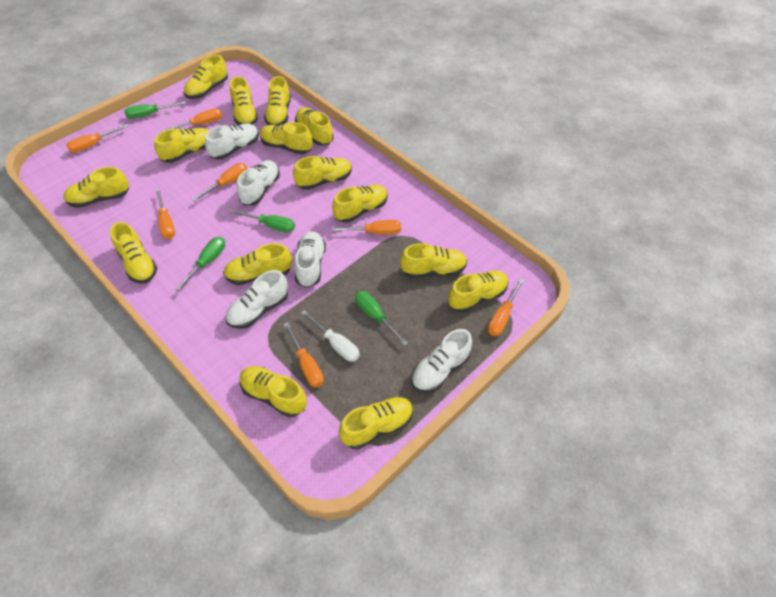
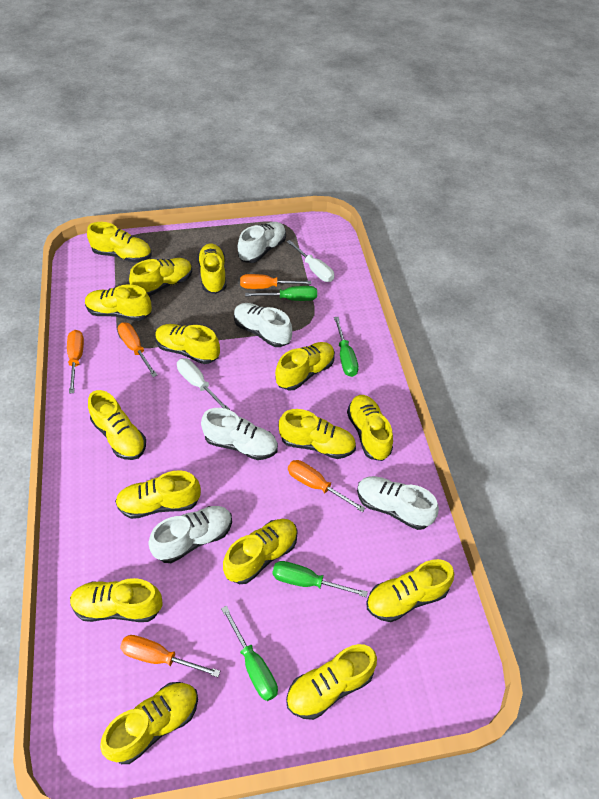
orange screwdriver: [66,124,128,153] [155,189,175,239] [162,108,222,131] [192,163,247,201] [283,322,324,388] [332,220,401,235] [488,279,524,336] = 7 -> [67,330,84,394] [118,322,157,377] [120,635,220,677] [240,274,311,289] [288,460,365,512] = 5
white screwdriver: [301,310,360,362] = 1 -> [177,358,230,410] [287,240,334,282] = 2

